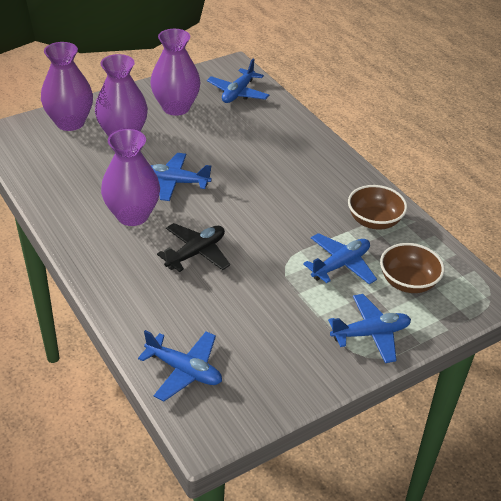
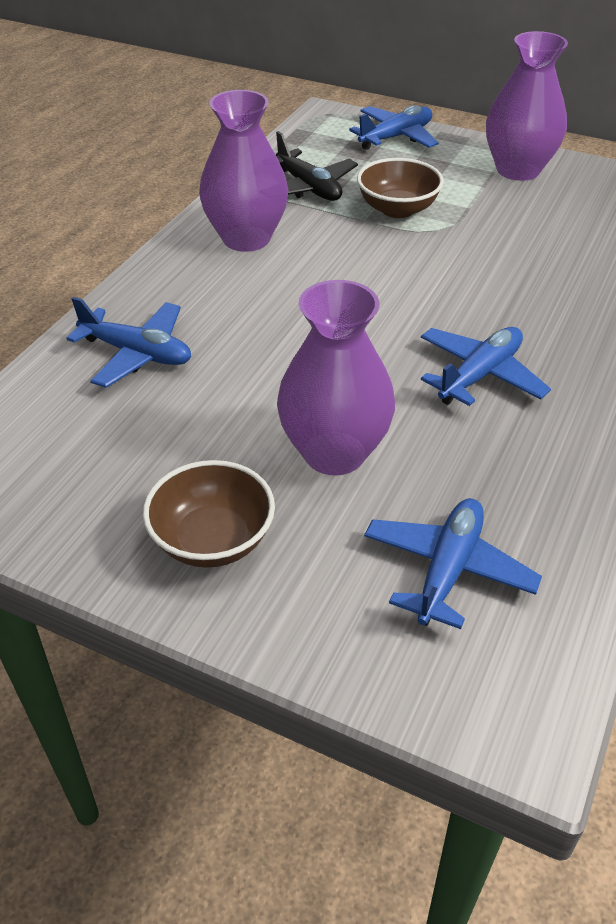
blue plane: [138,330,222,401] [150,153,212,201] [207,59,270,103] [303,233,377,285] [328,294,411,363] = 5 -> [66,297,191,388] [349,105,439,150] [364,498,542,629] [421,327,551,406] = 4
purple vase: [41,42,93,131] [95,54,148,137] [101,129,160,226] [150,29,201,116] = 4 -> [199,90,288,252] [277,280,395,475] [486,31,568,181] = 3

